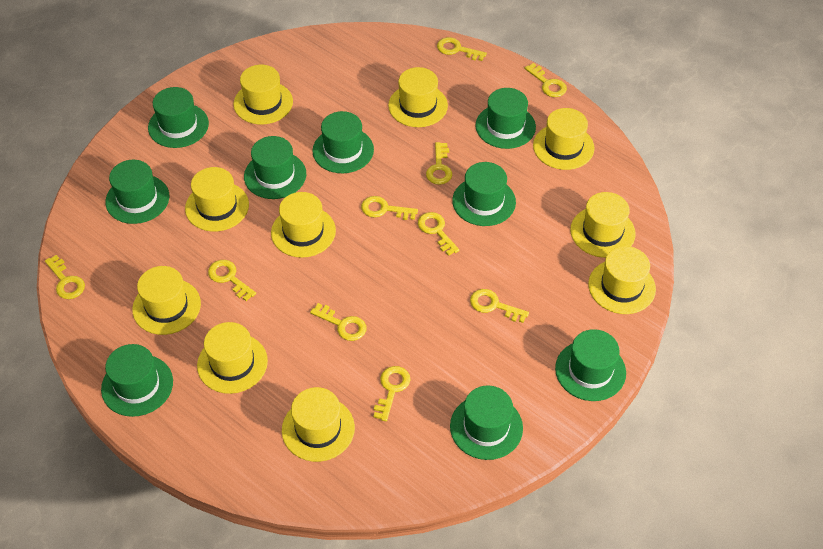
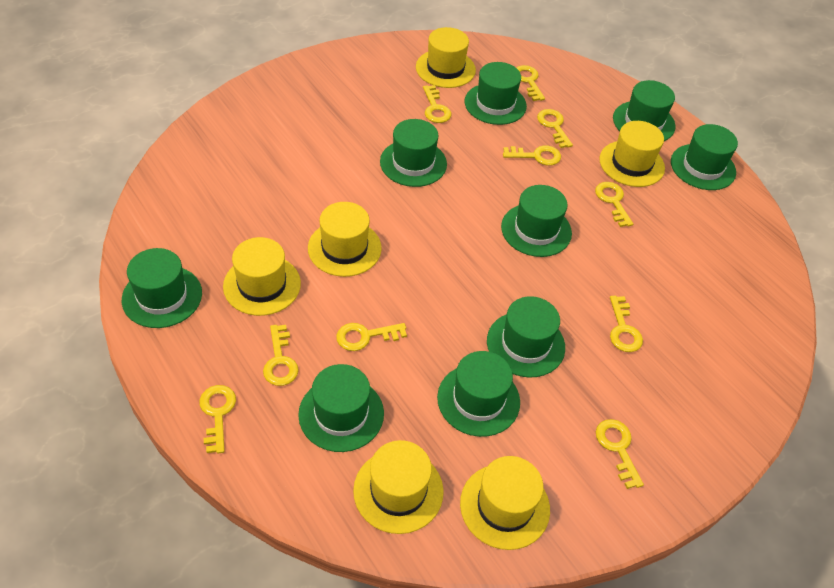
yellow hat: [132,266,201,335] [185,167,249,232] [197,322,268,394] [233,65,293,124] [271,192,336,258] [282,387,355,462] [388,67,448,127] [533,108,595,170] [570,192,636,258] [588,246,656,314] = 10 -> [223,237,301,316] [308,202,382,277] [353,440,444,534] [416,27,476,88] [460,456,550,550] [599,121,665,187] = 6

